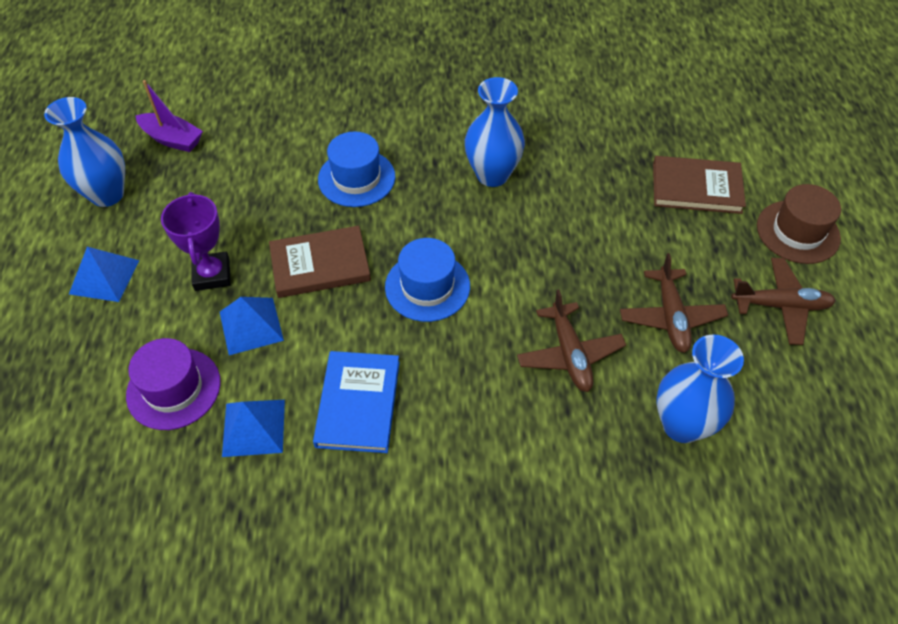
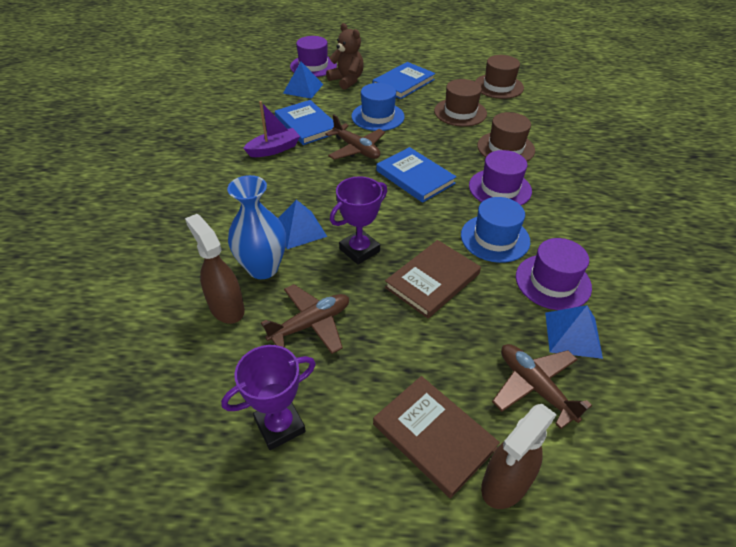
blue book: [313,351,400,453] = 1 -> [275,100,334,145] [373,62,435,99] [376,147,457,203] = 3
blue vase: [44,97,125,207] [465,77,525,187] [656,334,744,443] = 3 -> [227,175,286,279] = 1
brown hat: [757,184,841,264] = 1 -> [434,79,487,127] [475,55,524,99] [477,112,535,161] = 3
brown spray bottle: none = 0 -> [185,214,245,324] [481,404,557,509] = 2
brown teddy bear: none = 0 -> [326,23,364,90] = 1
purple hat: [126,338,221,430] = 1 -> [290,36,337,77] [469,150,532,205] [516,238,592,310] = 3
purple trophy: [161,192,231,291] = 1 -> [221,345,316,450] [330,176,387,265] = 2

